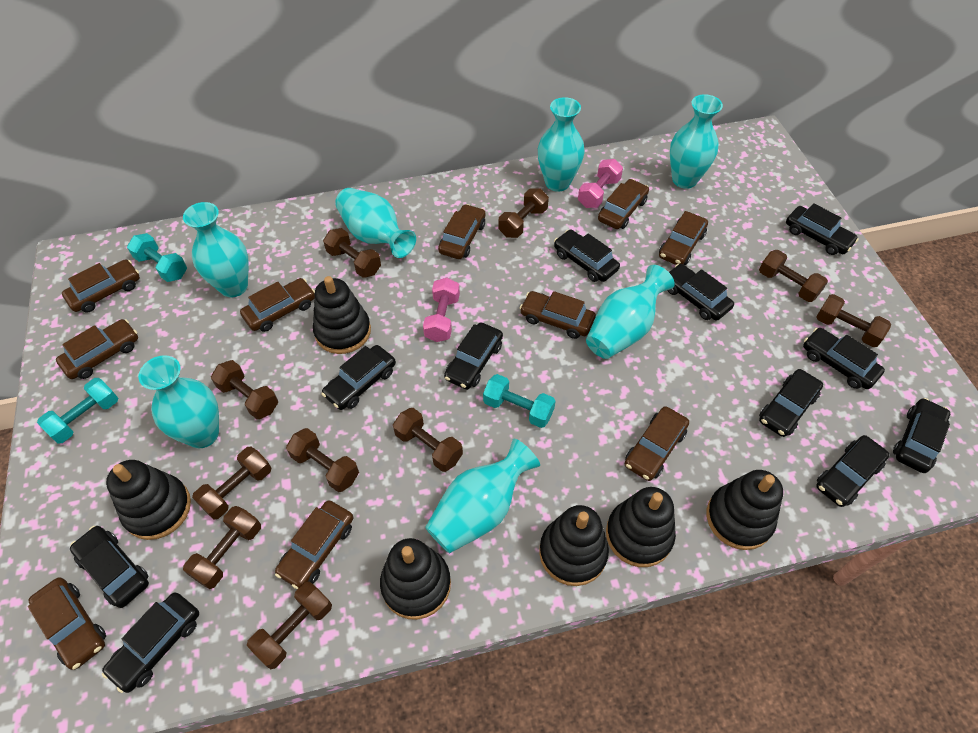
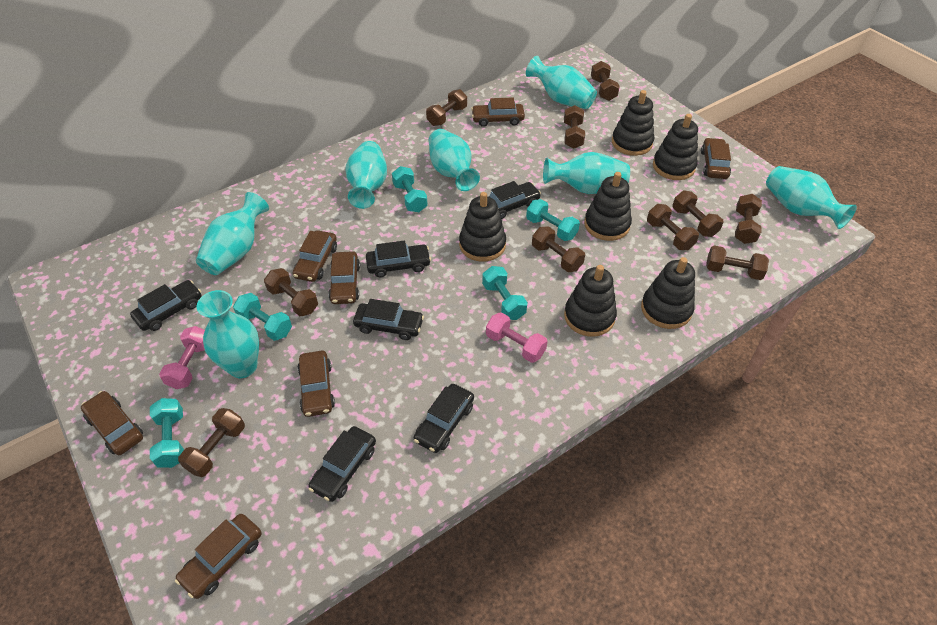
black car: [70,526,149,608] [102,593,199,693] [321,345,396,410] [444,323,503,389] [554,230,620,282] [667,264,734,321] [759,369,823,437] [786,203,859,255] [803,328,885,389] [816,435,889,507] [893,398,950,473] = 11 -> [130,280,202,331] [308,426,376,502] [353,299,424,340] [366,241,431,277] [414,384,474,453] [489,181,541,219] = 6
brown car: [28,577,106,670] [56,319,138,379] [62,259,140,313] [240,278,315,332] [275,500,353,589] [438,204,486,259] [520,291,596,339] [598,179,649,229] [625,406,689,481] [659,211,708,265] = 10 -> [81,391,143,455] [175,514,262,599] [292,230,337,282] [297,351,335,417] [328,251,360,304] [471,97,525,127] [701,138,731,179] = 7
turquoise dumbbell: [37,378,118,444] [127,233,187,282] [483,374,556,428] = 3 -> [150,398,184,468] [233,293,292,341] [392,166,428,212] [482,266,527,320] [526,199,580,241] = 5

